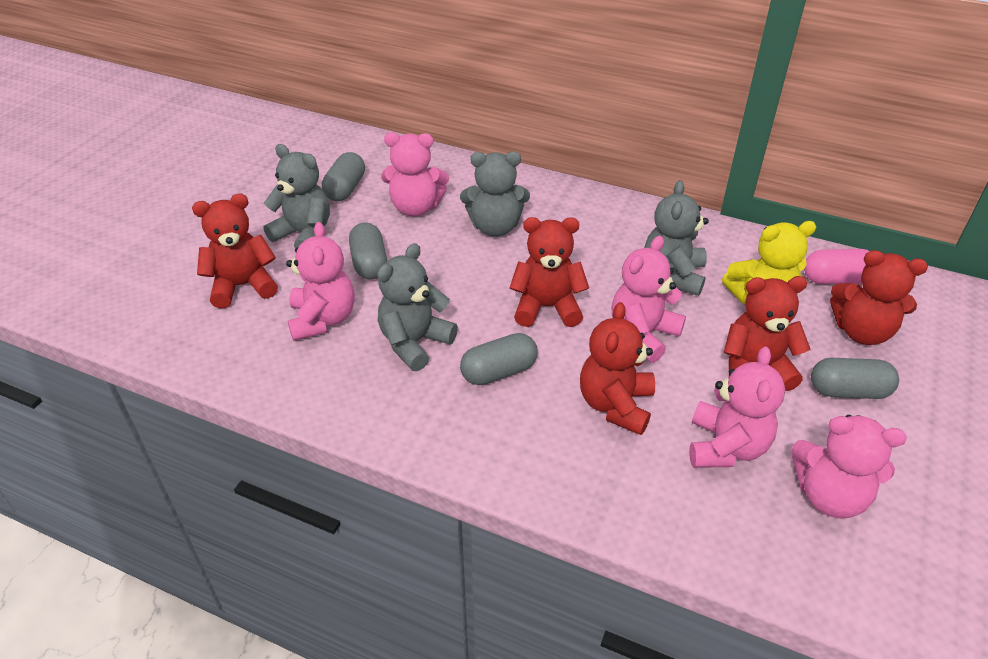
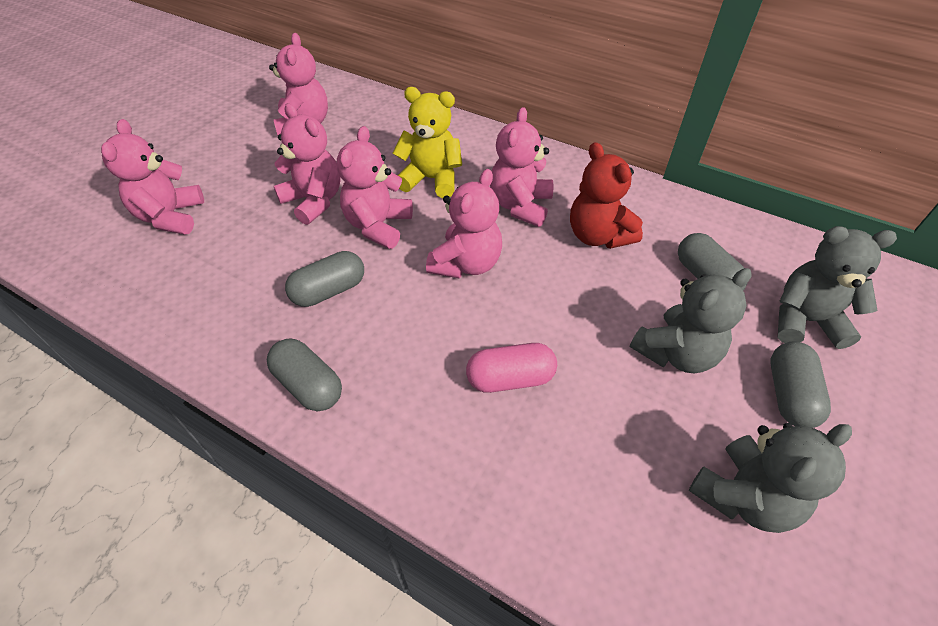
grey teddy bear: [263,144,330,249] [377,243,458,371] [460,152,530,237] [644,180,709,296] = 4 -> [630,268,752,374] [689,423,852,533] [778,226,897,349] = 3
pink teddy bear: [286,222,354,341] [381,132,449,216] [612,236,686,363] [689,347,785,468] [792,415,907,519] = 5 -> [101,119,204,234] [269,33,328,135] [274,103,341,225] [337,126,413,249] [426,169,502,279] [490,107,553,227] = 6
red teddy bear: [192,193,278,308] [510,217,589,327] [580,302,655,435] [724,276,810,391] [830,250,928,345] = 5 -> [570,142,643,249] = 1

